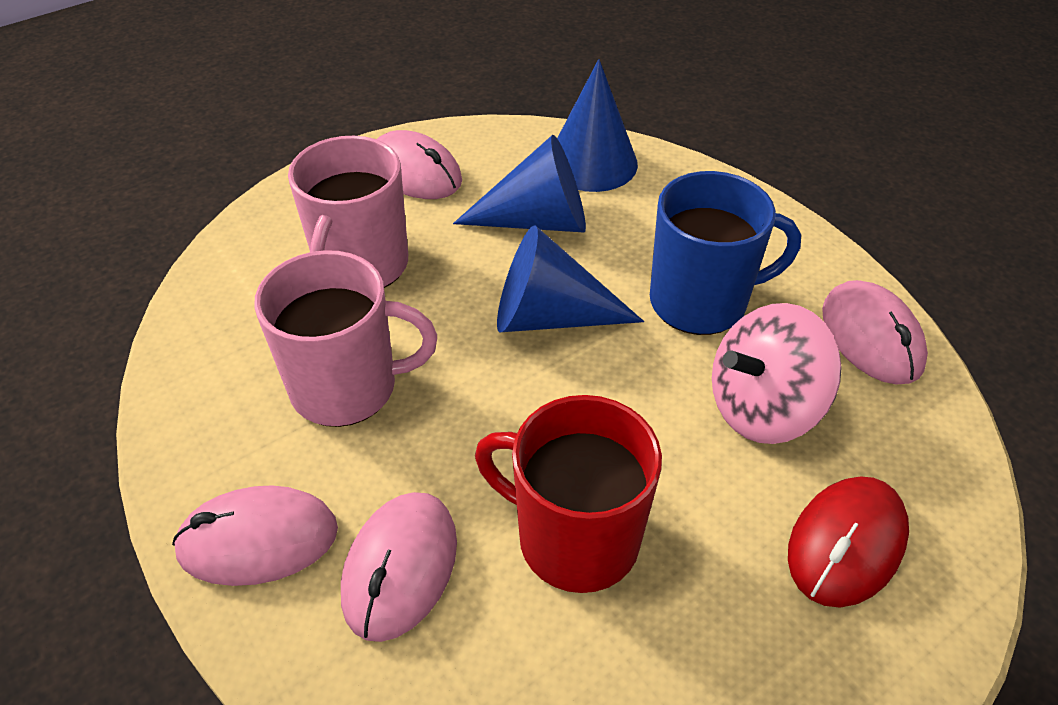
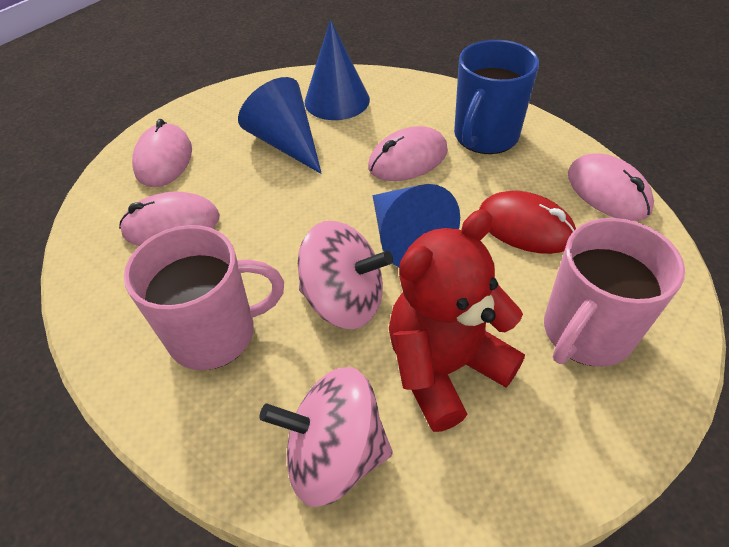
pink spinning top: [712,303,842,444] = 1 -> [260,367,393,507] [298,221,393,329] = 2
red mug: [475,395,662,593] = 1 -> none = 0
red teddy bear: none = 0 -> [389,209,525,432] = 1

